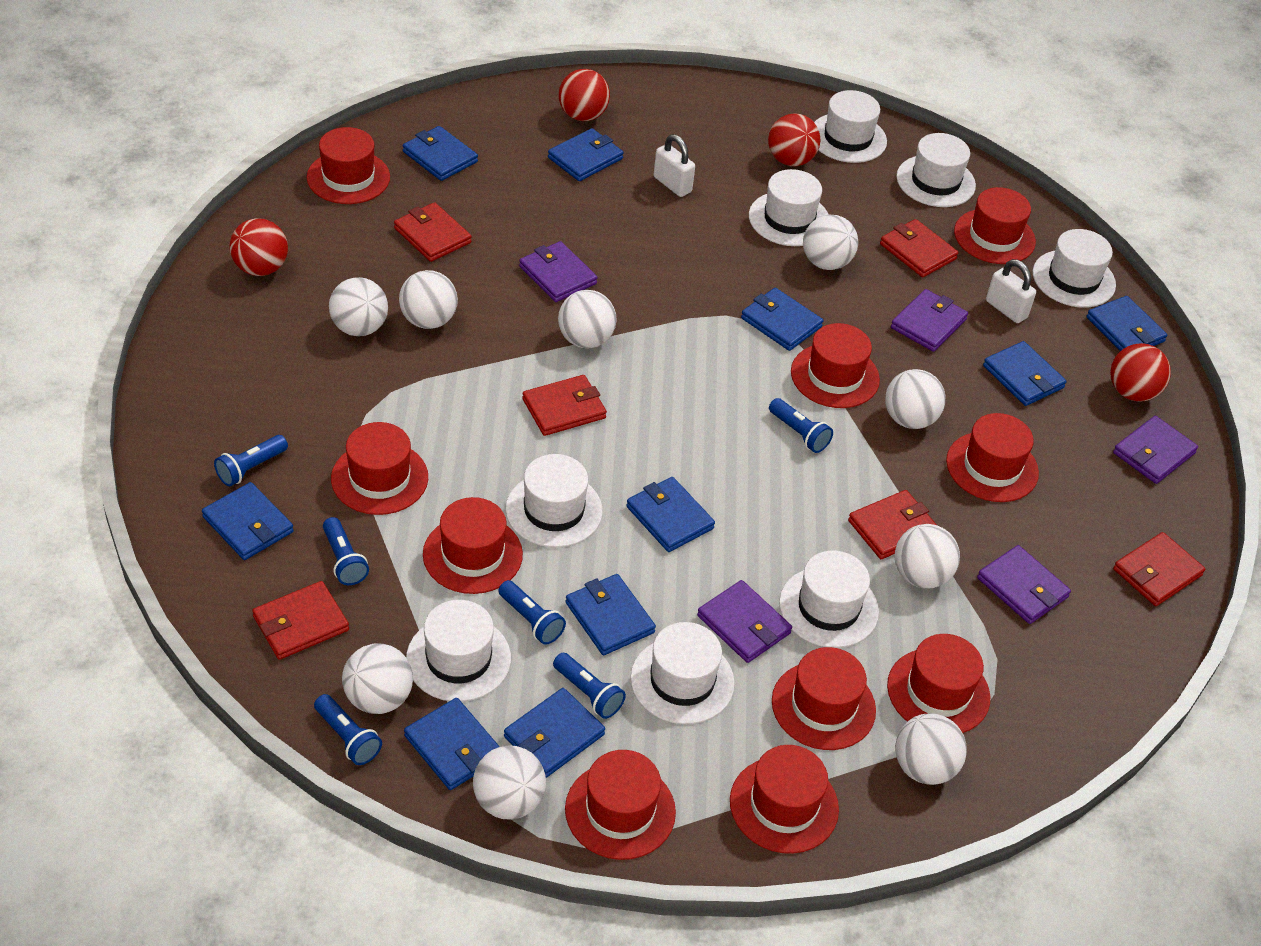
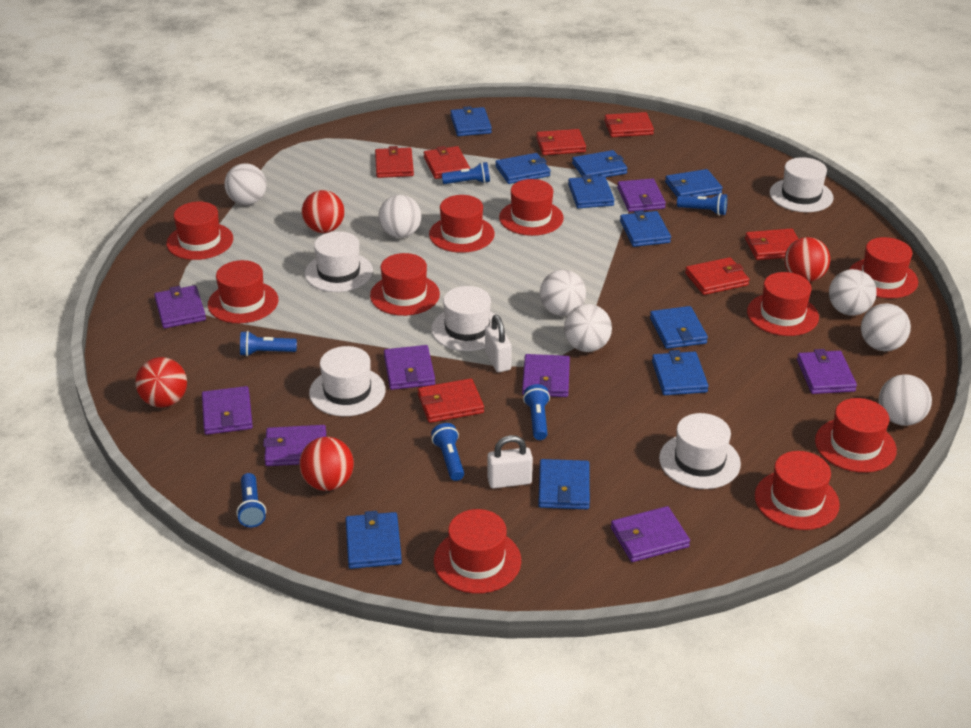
purple wallet: [519,241,598,302] [697,580,792,663] [891,289,968,352] [977,545,1071,624] [1113,416,1198,484] = 5 -> [154,285,206,328] [202,386,253,435] [263,425,326,466] [384,345,435,390] [522,354,570,397] [611,506,690,562] [617,178,666,212] [797,349,857,394] = 8
red wallet: [252,581,349,660] [394,202,472,262] [522,375,607,436] [848,490,937,559] [880,219,959,277] [1113,532,1205,606] = 6 -> [375,146,414,178] [418,378,484,423] [424,146,470,179] [536,129,586,155] [604,112,654,137] [685,257,749,295] [745,228,798,260] = 7
white ball: [329,277,388,336] [342,644,413,714] [399,270,458,329] [473,745,546,819] [558,290,617,348] [803,215,858,270] [885,369,945,429] [895,524,960,589] [895,713,967,785] = 9 -> [224,163,266,205] [378,195,421,238] [540,270,586,316] [564,304,612,352] [829,269,877,316] [861,303,911,351] [879,374,932,426] = 7
white hat: [406,600,511,702] [506,454,603,548] [630,622,735,724] [749,169,829,246] [779,550,879,648] [814,90,887,163] [896,133,976,207] [1033,229,1116,308] = 8 -> [305,231,373,292] [309,346,386,416] [431,286,495,351] [659,413,741,489] [770,157,834,212] = 5

